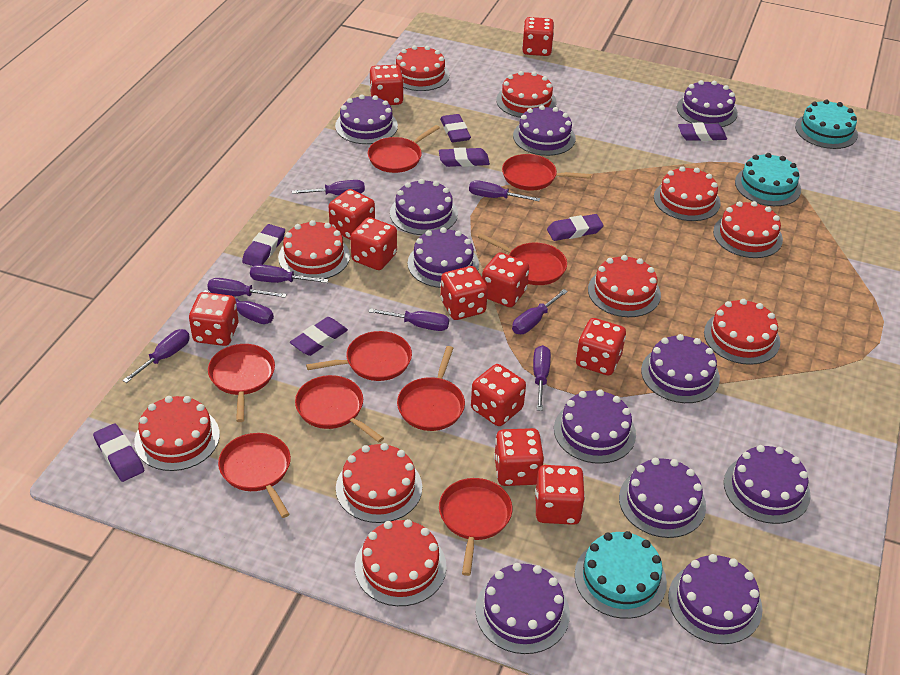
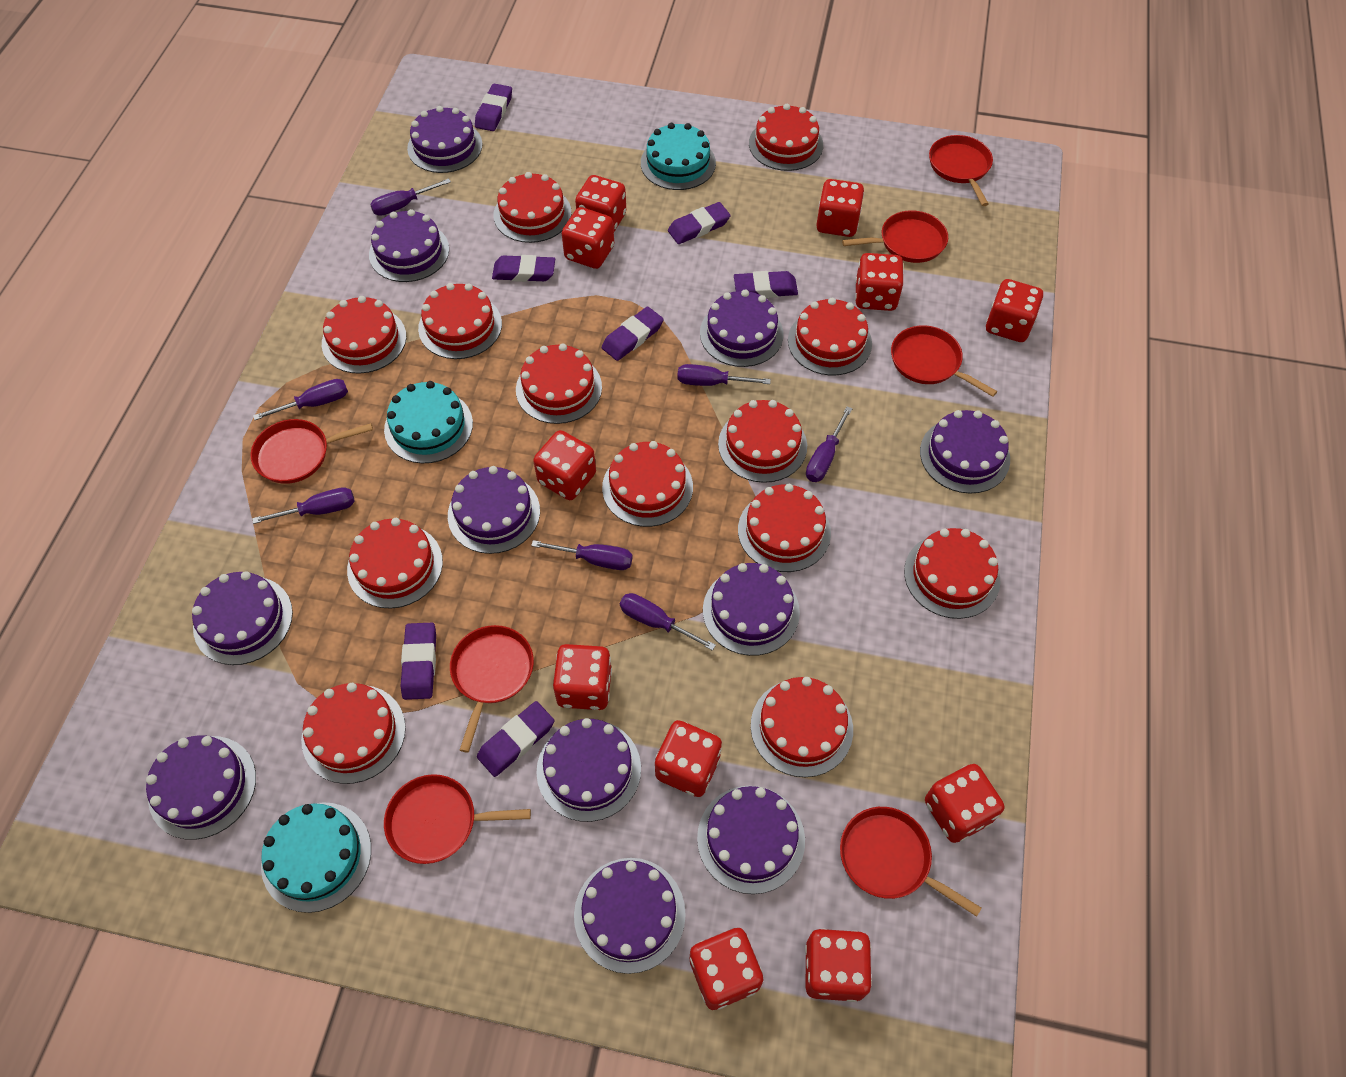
purple screwdriver: [122,329,190,383] [204,290,274,324] [207,278,287,298] [250,264,329,283] [292,180,365,195] [369,308,449,331] [469,180,540,201] [512,289,568,334] [533,345,551,411] = 9 -> [252,487,354,524] [253,379,348,420] [370,178,451,216] [531,540,632,570] [620,593,716,651] [677,364,771,386] [806,406,852,482] = 7
red cake: [134,396,220,471] [278,220,350,279] [336,443,422,523] [355,519,447,606] [396,45,450,91] [496,71,557,118] [588,255,661,317] [654,166,721,221] [704,299,780,365] [713,201,783,258] = 10 -> [301,683,406,784] [322,296,406,374] [347,518,443,609] [418,283,502,359] [493,172,571,243] [516,343,602,424] [602,441,693,527] [718,400,807,483] [738,484,831,572] [749,104,823,171] [751,677,853,777] [788,298,872,375] [904,528,1000,619] = 13
red pan: [208,344,275,422] [218,433,291,518] [295,375,384,443] [306,331,412,381] [368,125,440,173] [397,346,465,431] [439,478,512,576] [478,233,567,285] [502,154,591,191] = 9 -> [250,419,373,484] [384,774,531,864] [450,625,534,753] [840,807,981,917] [842,210,948,263] [891,325,997,397] [929,135,993,206] = 7

